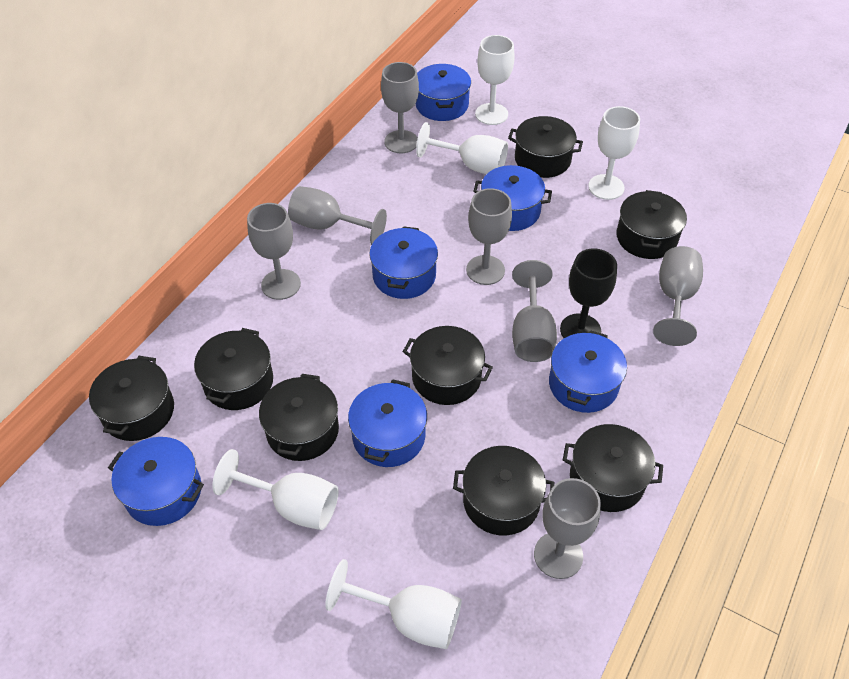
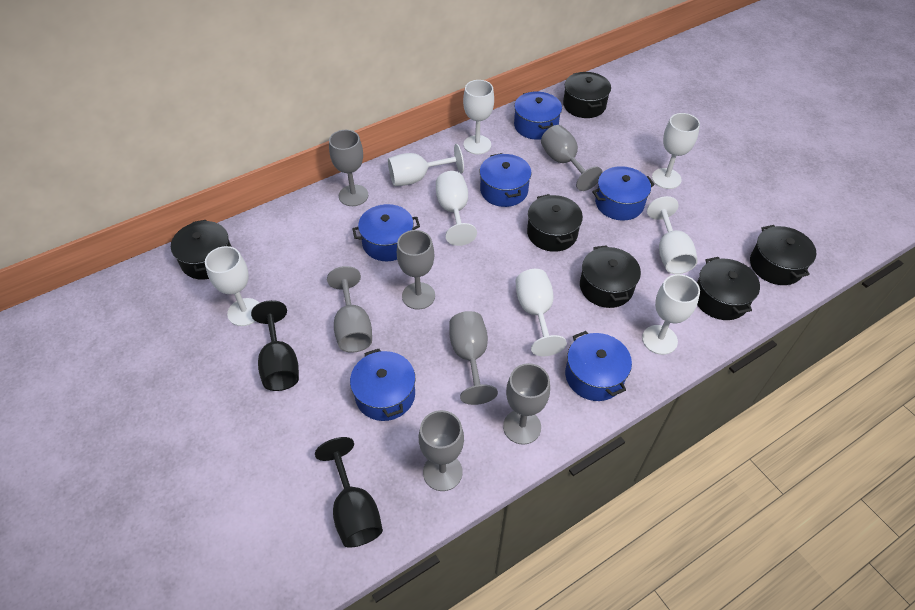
black goblet: [560,248,617,338] = 1 -> [251,300,299,391] [315,437,383,548] = 2
black pot: [89,356,174,441] [194,328,273,410] [259,374,339,461] [403,326,493,405] [453,446,555,536] [508,116,583,178] [563,424,663,512] [616,190,687,259] = 8 -> [171,220,231,280] [527,194,583,252] [563,72,611,118] [580,245,641,308] [697,257,760,320] [750,225,816,285] = 6
white goblet: [212,449,339,530] [325,559,462,649] [416,122,508,174] [475,35,514,125] [588,106,640,200] = 5 -> [205,246,259,326] [388,144,464,186] [436,171,477,246] [463,80,494,154] [516,269,567,356] [642,274,700,355] [647,196,698,274] [652,113,700,189] = 8

